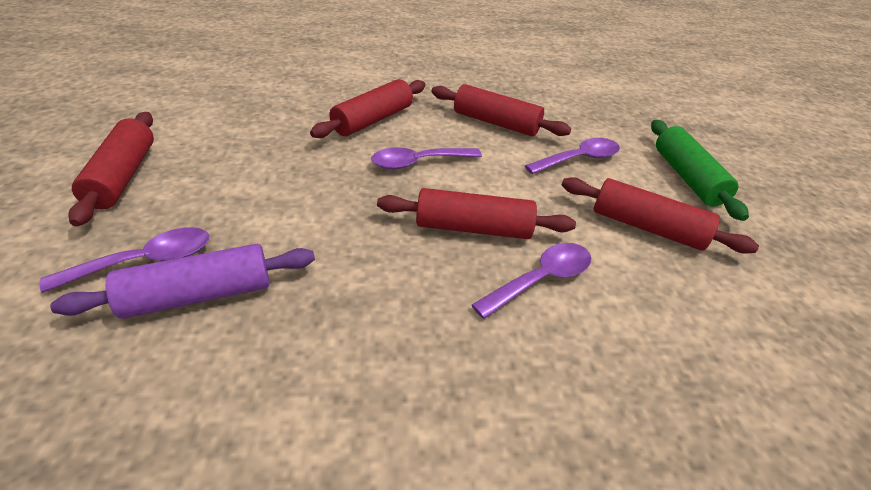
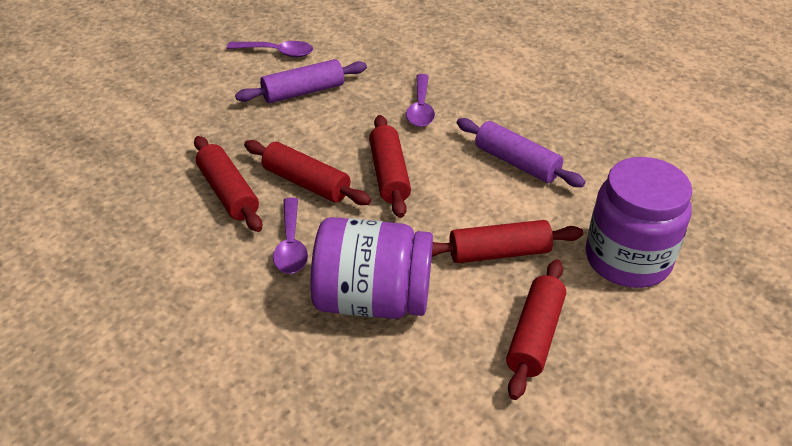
green rolling pin: [651,120,749,221] = 1 -> none = 0
purple jar: none = 0 -> [310,217,433,319] [586,157,692,288] = 2
purple rolling pin: [50,244,315,319] = 1 -> [235,59,367,103] [457,118,585,187] = 2
purple spoon: [39,227,209,293] [371,147,482,170] [472,243,591,319] [525,138,620,174] = 4 -> [227,41,313,57] [273,197,308,274] [406,74,435,127] = 3

